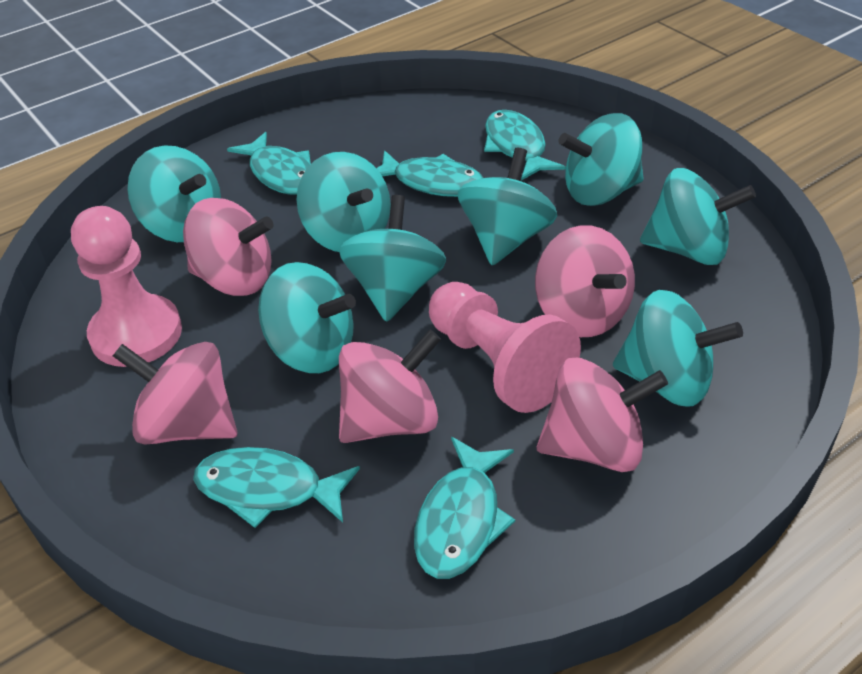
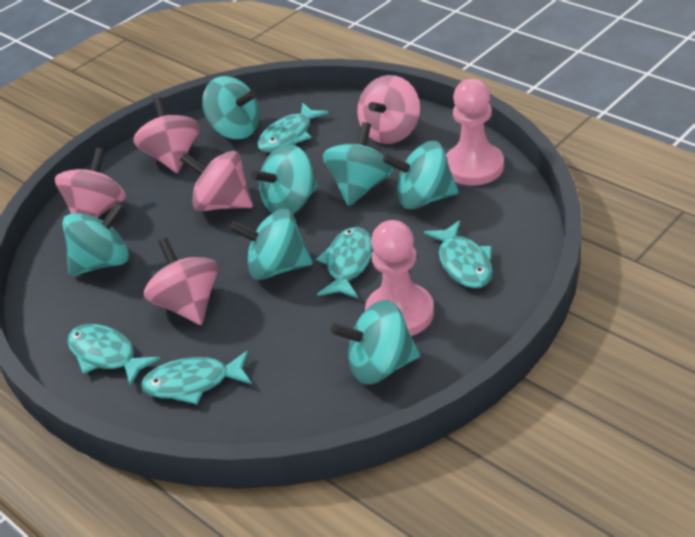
turquoise spinning top: [127,145,221,242] [258,262,356,373] [297,152,391,252] [339,195,446,322] [458,148,557,265] [558,113,644,206] [613,290,743,407] [640,168,756,265] = 8 -> [62,202,129,276] [202,76,260,139] [229,209,313,280] [251,144,318,214] [323,122,394,206] [331,300,420,385] [383,141,458,209] = 7

